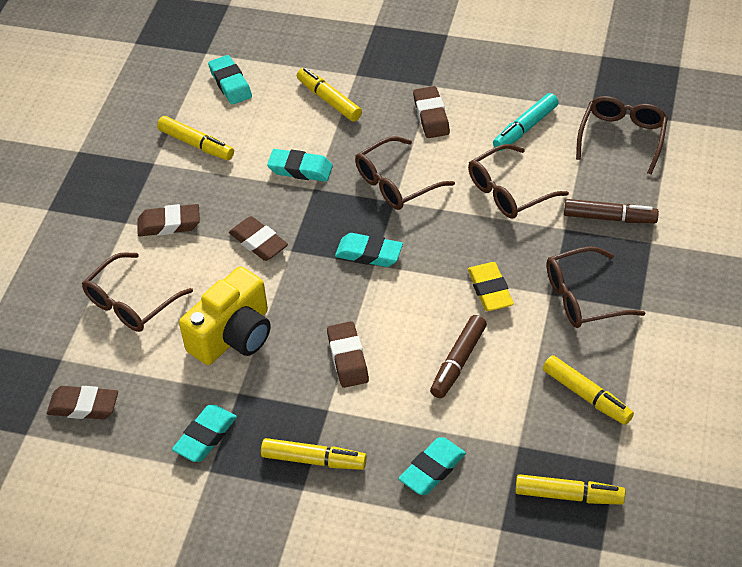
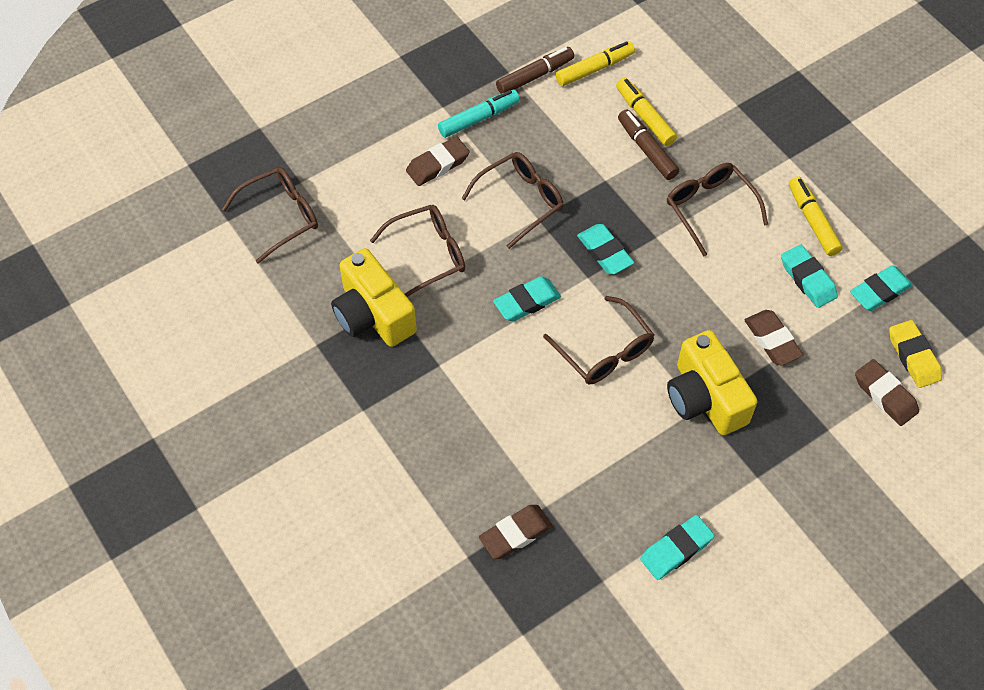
brown eraser: [47,386,118,419] [137,204,200,236] [229,216,288,261] [327,321,369,388] [413,86,450,138] = 5 -> [406,136,470,186] [479,505,553,559] [745,310,803,365] [855,359,919,426] = 4
yellow camera: [179,266,271,365] = 1 -> [331,248,417,347] [667,330,757,435] = 2
yellow marker: [157,116,234,160] [261,438,367,470] [297,68,362,121] [515,474,625,505] [543,355,634,425] = 5 -> [555,41,635,86] [616,78,677,146] [789,176,843,256] = 3

